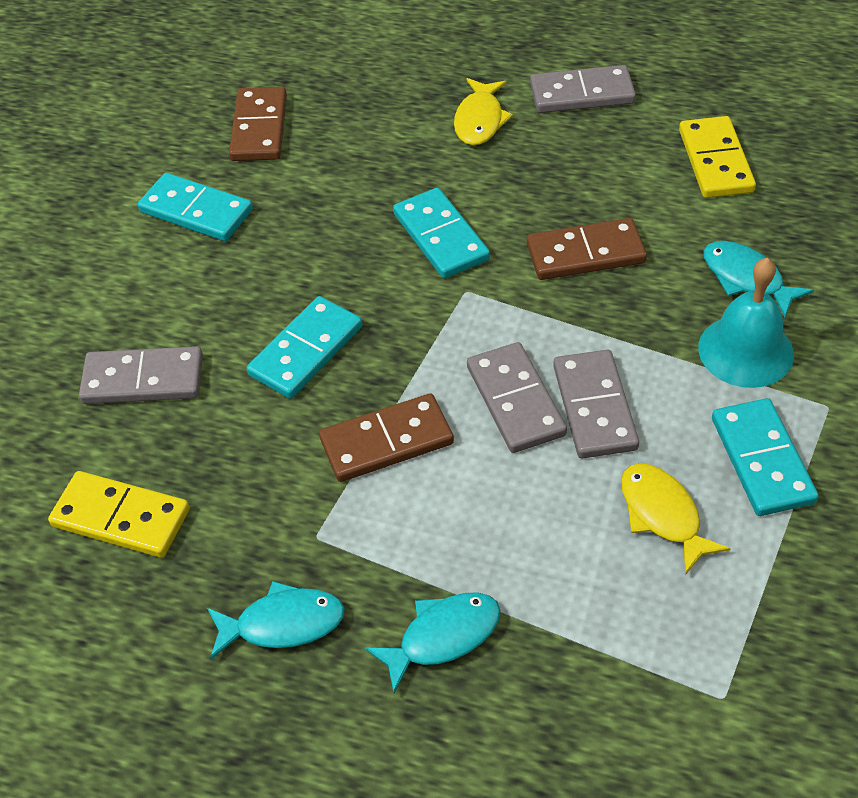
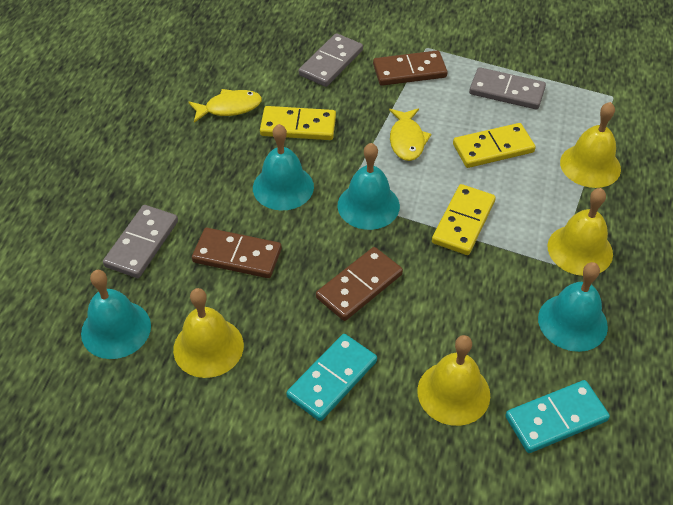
grey domino: [79,346,203,404] [467,342,567,453] [530,65,636,113] [553,350,639,459] = 4 -> [103,205,178,278] [299,33,363,87] [469,67,546,109] = 3
turquoise bell: [698,258,794,388] = 1 -> [81,270,151,359] [253,124,314,210] [338,143,400,230] [538,262,608,352] = 4
turquoise domino: [138,173,253,241] [247,296,362,399] [393,188,490,279] [712,398,819,516] = 4 -> [286,334,377,421] [505,380,610,453] = 2
turquoise fish: [207,581,345,659] [365,592,501,693] [703,241,814,317] = 3 -> none = 0
yellow bell: none = 0 -> [173,288,244,378] [417,335,490,426] [548,188,613,276] [560,102,621,188] = 4
yellow domino: [48,471,190,558] [679,116,756,198] = 2 -> [260,106,336,140] [432,184,496,255] [453,123,536,168] = 3

